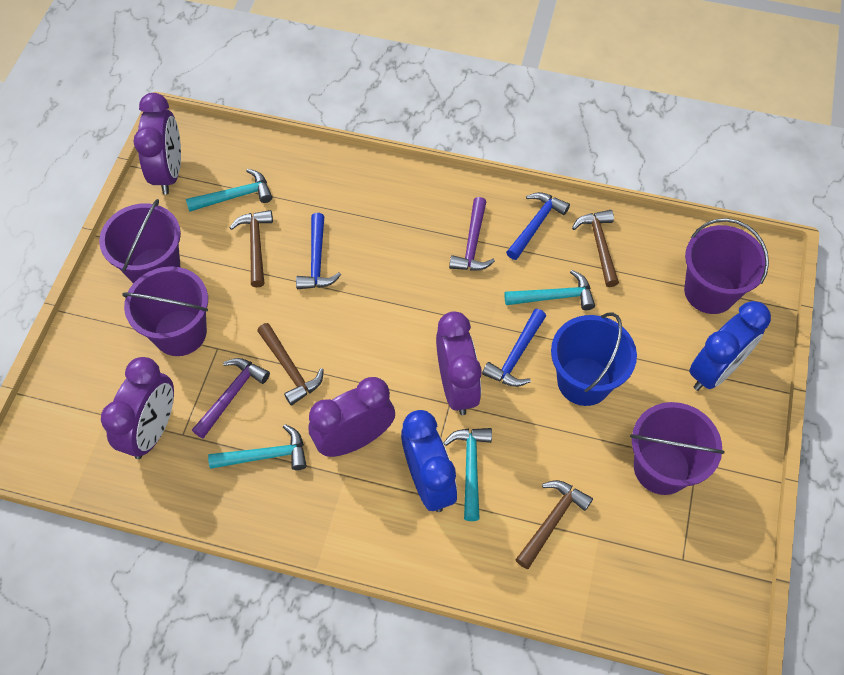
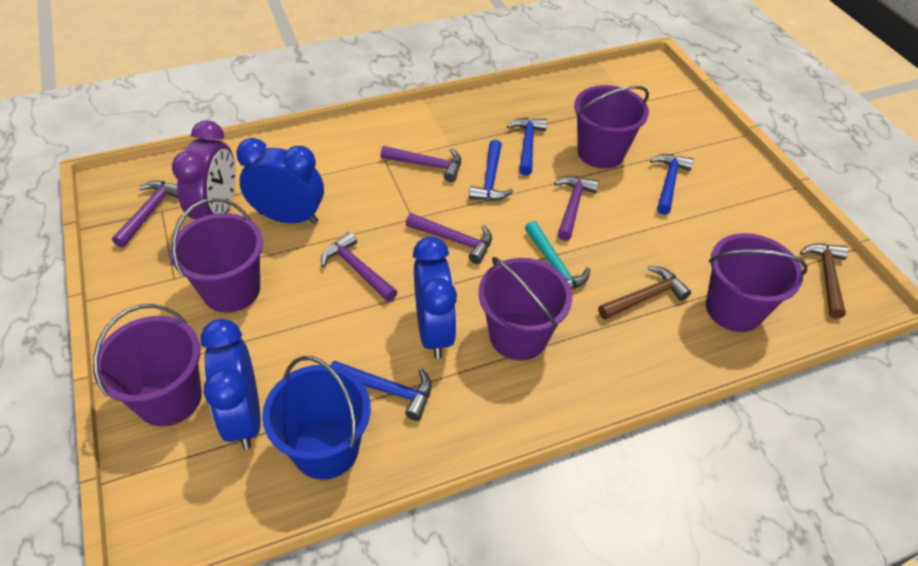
blue clock: [401,410,457,512] [689,301,771,391] = 2 -> [200,319,261,449] [236,138,324,224] [413,237,457,359] = 3
blue hammer: [296,213,341,289] [482,309,546,387] [506,192,570,260] = 3 -> [331,361,432,421] [469,140,513,201] [507,118,547,176] [650,154,694,215] = 4
brown hammer: [229,210,273,287] [257,323,324,406] [515,480,593,569] [572,210,619,287] = 4 -> [598,266,691,320] [800,243,849,319] = 2
purple bucket: [99,199,181,283] [122,266,208,356] [630,402,725,495] [684,218,769,314] = 4 -> [93,304,202,426] [170,198,263,313] [479,257,572,361] [574,85,649,169] [706,233,807,332] = 5
purple clock: [101,357,174,459] [133,93,181,195] [308,377,395,457] [436,311,482,415] = 4 -> [172,120,236,219] = 1
purple hammer: [192,358,270,439] [449,197,495,270] = 2 -> [112,181,178,248] [321,232,397,302] [381,146,461,182] [406,213,492,264] [554,176,599,241] = 5
turquoise hammer: [186,169,272,212] [208,424,307,470] [444,428,492,521] [504,270,595,310] = 4 -> [525,221,590,290] = 1

